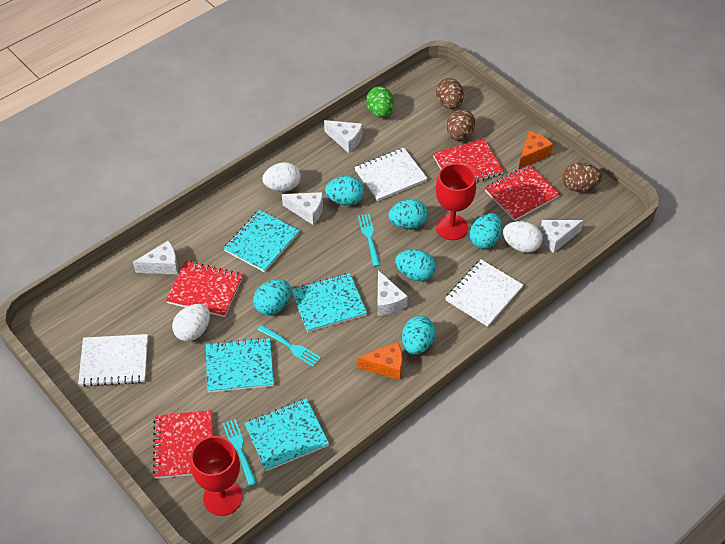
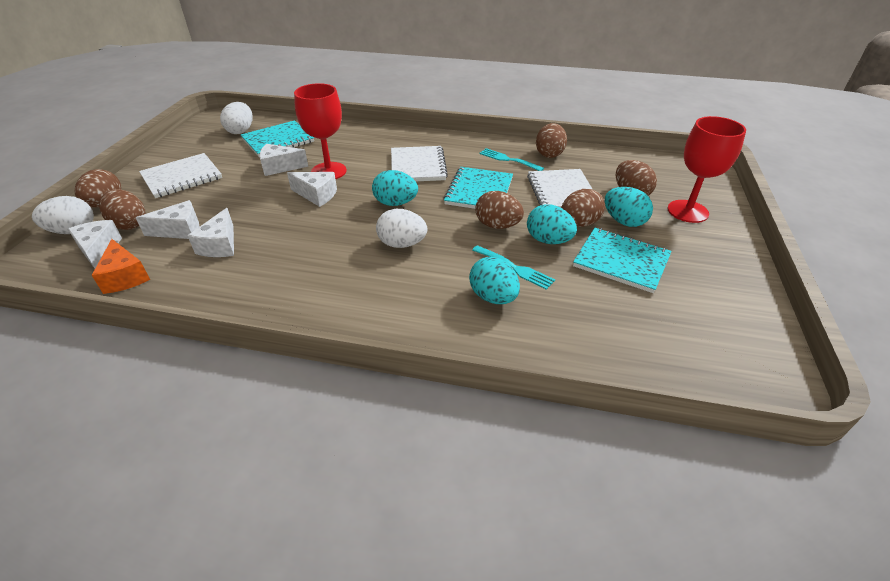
brown egg: [436,78,464,109] [447,109,475,141] [562,163,602,192] = 3 -> [75,169,121,208] [99,189,146,230] [476,191,524,229] [536,123,567,158] [561,189,605,227] [616,160,657,196] = 6
green egg: [366,86,394,118] = 1 -> none = 0
orange cheese: [357,342,402,380] [519,131,553,169] = 2 -> [92,239,150,294] = 1
red notebook: [153,410,213,479] [166,261,243,317] [433,139,504,182] [485,164,560,221] = 4 -> none = 0
turquoise egg: [253,279,291,315] [325,176,364,205] [388,199,428,229] [395,249,436,281] [402,316,435,355] [470,213,502,249] = 6 -> [372,170,418,206] [469,257,520,304] [527,204,577,244] [605,187,653,227] = 4
turquoise fork: [222,419,257,487] [257,325,321,367] [358,214,380,267] = 3 -> [472,245,555,290] [480,148,544,171] = 2
turquoise notebook: [206,337,274,393] [224,210,300,272] [244,398,329,471] [291,273,367,332] = 4 -> [241,120,314,157] [443,167,513,209] [573,228,672,293] = 3

